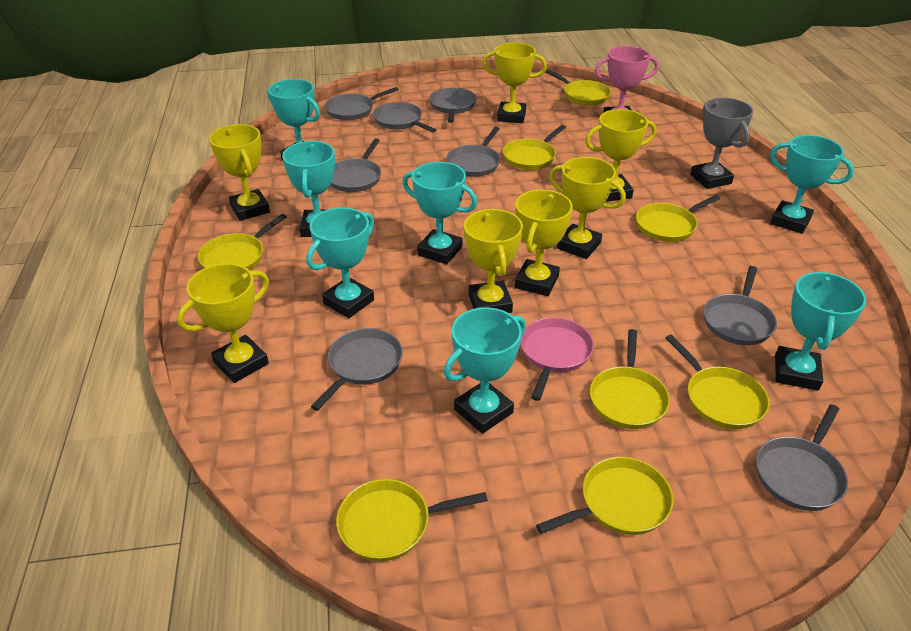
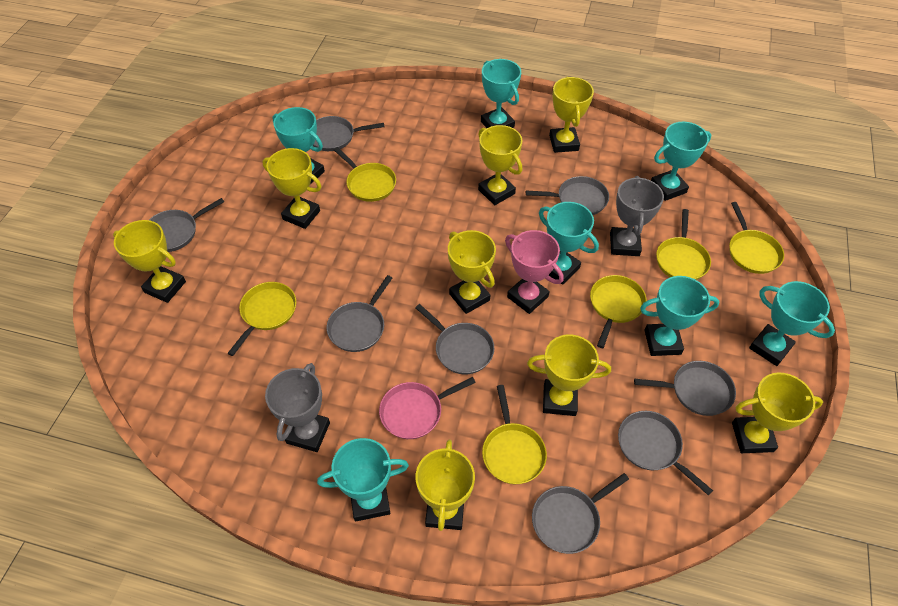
grey trophy: [690,98,754,189] = 1 -> [265,363,330,452] [610,176,664,256] = 2
yellow pan: [198,214,287,270] [336,479,488,561] [503,125,566,170] [536,457,674,535] [546,70,611,106] [590,329,670,429] [636,195,720,242] [665,334,770,429] = 8 -> [228,282,296,356] [334,147,396,202] [482,385,547,484] [590,275,647,348] [656,209,711,280] [729,202,784,274] = 6
yellow trophy: [177,263,269,383] [209,124,270,221] [464,209,523,313] [482,42,547,123] [515,190,573,296] [549,157,626,259] [585,109,657,202] = 7 -> [113,220,186,303] [262,148,321,229] [416,440,475,531] [448,230,496,314] [478,125,523,205] [527,335,611,416] [549,77,594,153] [732,372,823,453] = 8

